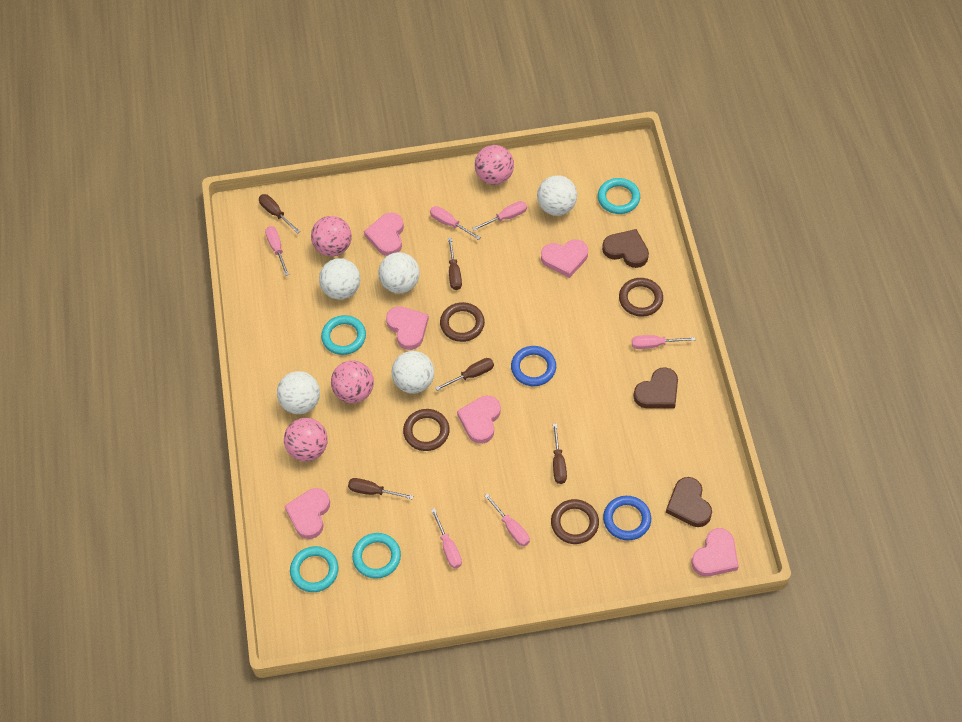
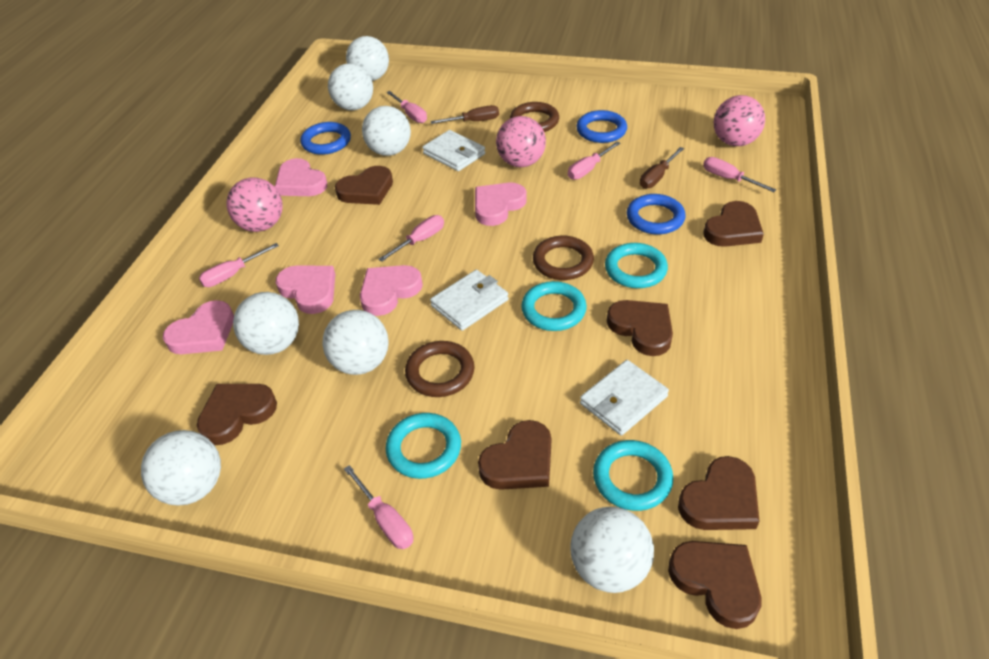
blue ring: [511,346,556,386] [603,496,651,541] = 2 -> [300,122,351,155] [576,110,627,143] [627,194,685,235] = 3
brown heart: [602,229,649,268] [633,367,678,408] [666,477,712,527] = 3 -> [197,384,277,445] [335,166,393,205] [478,420,551,490] [607,300,673,356] [668,541,761,629] [678,456,760,530] [703,201,764,247] = 7
brown ring: [403,409,450,451] [440,302,485,342] [551,499,599,544] [619,278,663,317] = 4 -> [405,341,474,397] [510,102,559,132] [533,236,594,280] = 3
brown screwdriver: [259,194,300,234] [348,478,413,499] [435,358,494,391] [448,237,462,290] [553,423,567,484] = 5 -> [431,105,499,124] [640,147,684,189] = 2
pink ball: [284,418,328,462] [311,216,352,256] [331,360,374,403] [475,145,514,185] = 4 -> [226,177,283,232] [496,116,546,167] [714,95,765,146] = 3
pink heart: [285,488,330,539] [364,213,404,256] [386,306,429,350] [457,396,501,444] [541,240,588,278] [692,528,739,577] = 6 -> [163,300,234,354] [275,158,327,196] [276,266,335,314] [360,265,423,316] [475,183,527,226] = 5
white ball: [277,371,320,414] [319,258,360,300] [378,252,420,294] [392,351,434,394] [537,175,577,216] = 5 -> [141,430,221,506] [233,292,299,355] [322,310,388,375] [328,63,373,110] [346,36,389,81] [362,106,411,156] [570,507,654,593] = 7
white wallet: none = 0 -> [422,130,485,171] [430,270,509,331] [580,360,669,436] = 3

